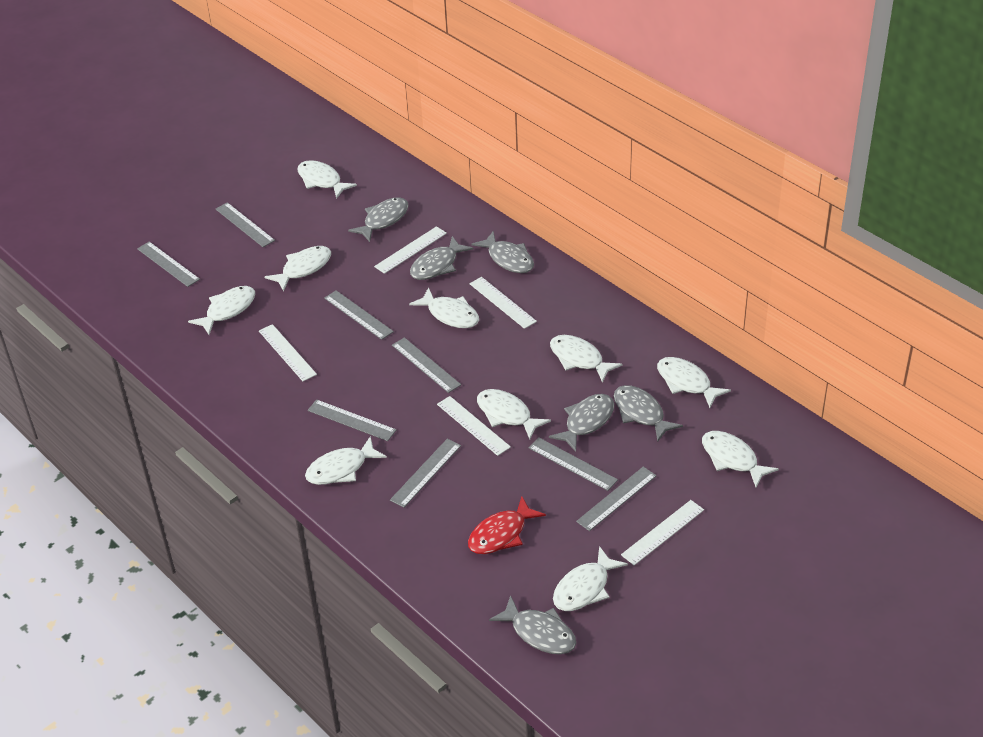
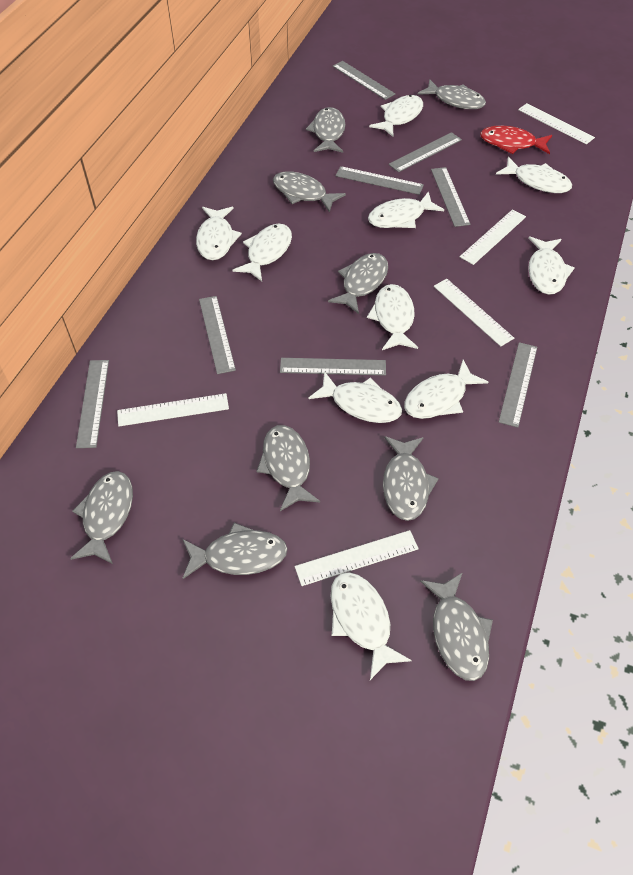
grey fish: [348,197,409,242] [410,236,474,280] [471,231,534,273] [489,595,576,654] [549,394,614,452] [614,385,683,442] = 6 -> [70,471,133,564] [183,523,288,579] [257,425,320,511] [273,171,346,213] [306,107,346,153] [328,253,388,314] [383,436,439,521] [418,79,486,109] [420,572,493,681] = 9

